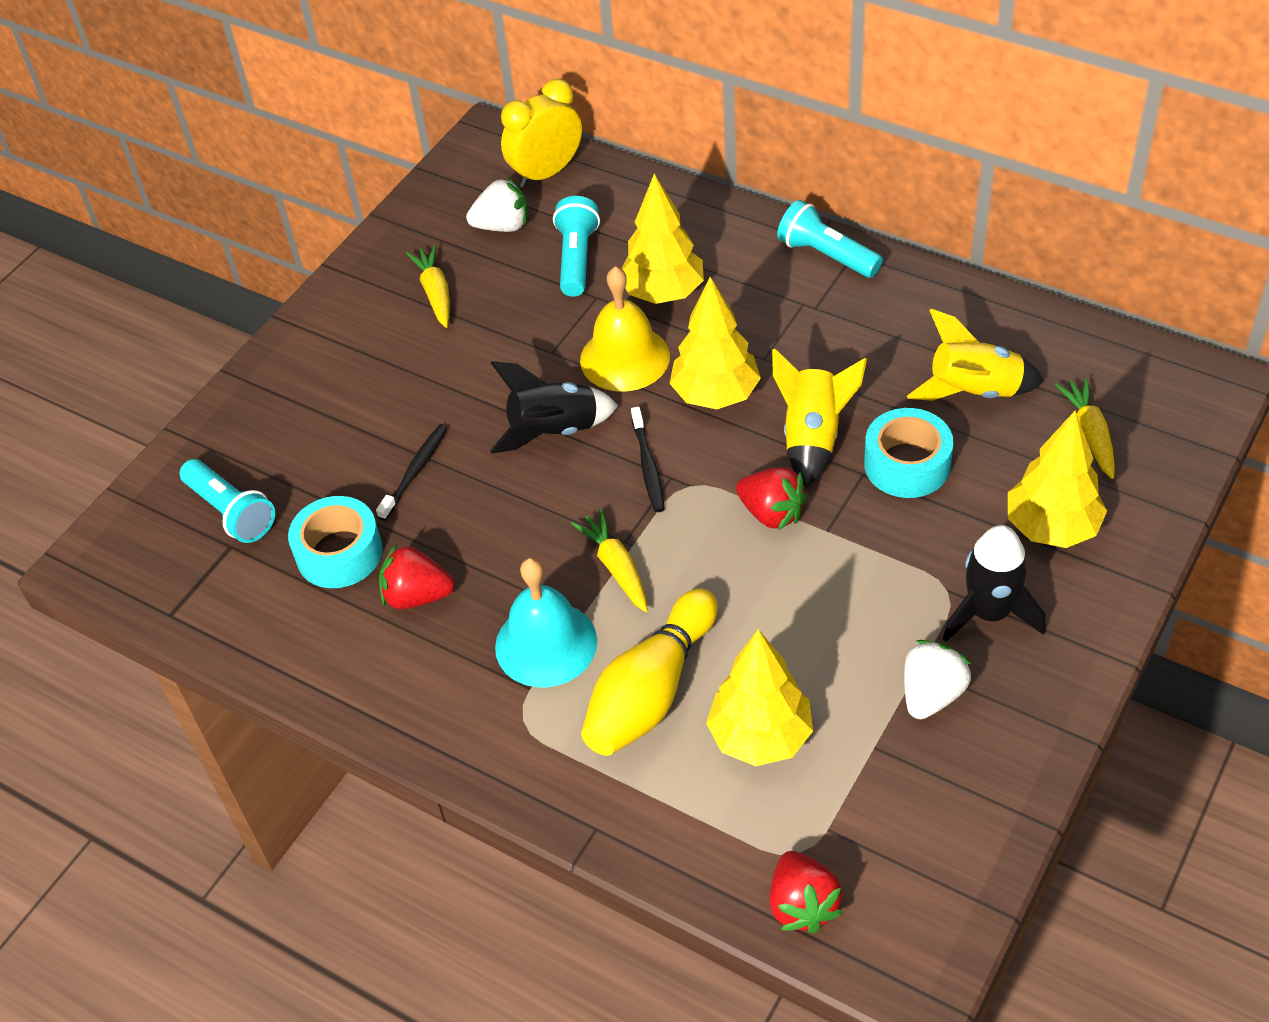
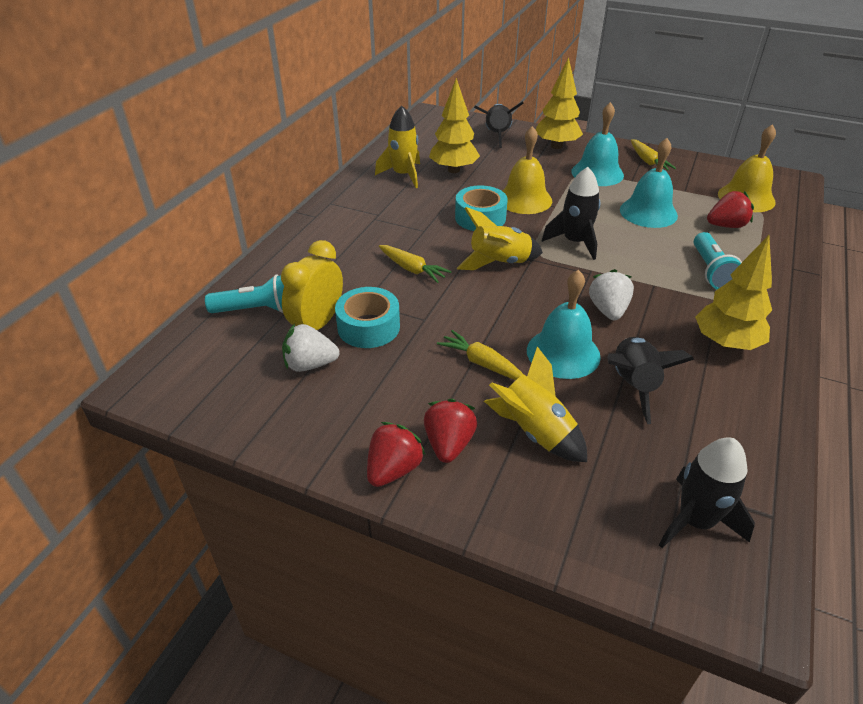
black rocket: [490,361,618,454] [943,525,1045,642] = 2 -> [474,101,524,148] [542,167,601,260] [607,337,694,424] [659,437,755,548] = 4
black toothbrush: [376,424,448,521] [631,407,665,512] = 2 -> none = 0
turquoise bell: [495,558,597,688] = 1 -> [527,270,601,379] [571,102,624,186] [620,138,678,228] = 3
turquoise flashlight: [180,459,275,543] [553,196,600,297] [777,200,883,278] = 3 -> [205,274,284,313] [694,232,742,290] = 2
yellow bell: [580,266,670,391] = 1 -> [502,126,552,214] [718,124,776,212] = 2
yellow bowling pin: [581,588,718,756] = 1 -> none = 0
yellow rocket: [772,349,867,488] [907,309,1044,401] = 2 -> [375,105,420,188] [457,207,543,270] [484,346,587,462] = 3
yellow tree: [622,174,704,304] [670,277,761,409] [706,629,813,766] [1008,411,1107,548] = 4 -> [429,78,480,173] [535,57,583,149] [695,235,772,350] = 3

